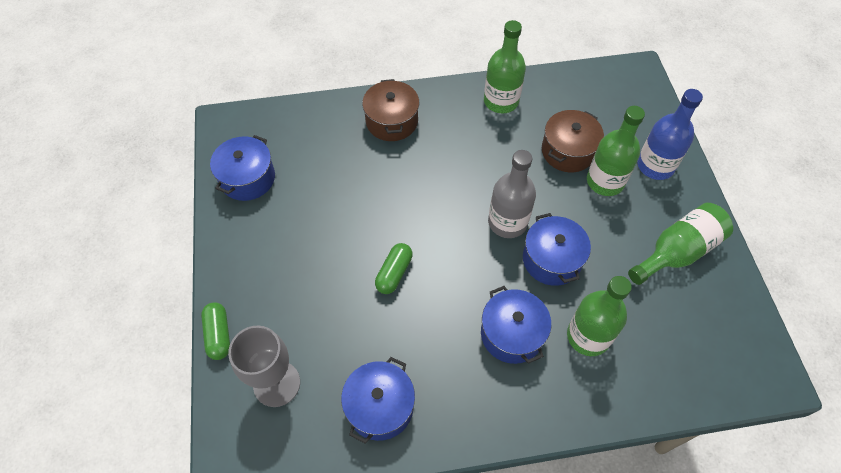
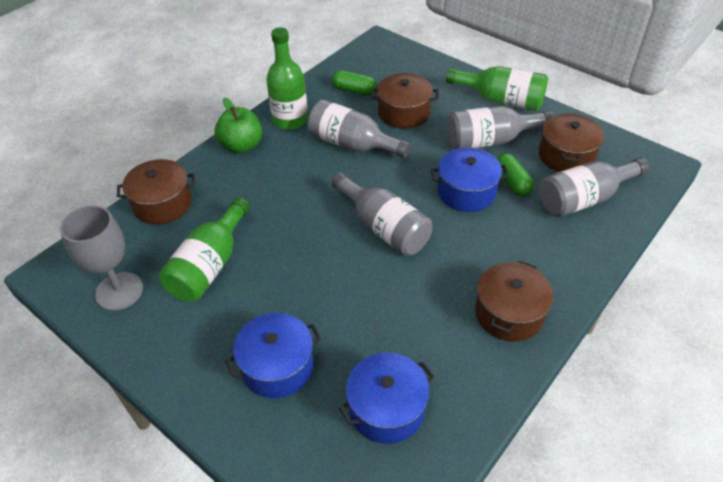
blue bottle: [637,89,703,180] = 1 -> none = 0
blue pot: [210,135,275,201] [341,357,415,443] [481,286,551,364] [523,213,591,286] = 4 -> [226,313,321,398] [339,352,434,444] [431,147,509,212] = 3
brown pot: [362,79,419,141] [542,110,604,172] = 2 -> [117,159,195,225] [371,73,439,129] [475,261,553,342] [539,113,604,172] = 4
green apple: none = 0 -> [215,98,262,153] = 1
green bottle: [484,20,526,113] [567,276,632,356] [587,106,645,196] [628,203,733,285] = 4 -> [159,197,250,302] [266,28,308,130] [446,66,548,111] = 3
grey bottle: [488,150,536,238] = 1 -> [307,100,411,158] [332,173,432,256] [447,106,554,149] [539,158,649,217] = 4

